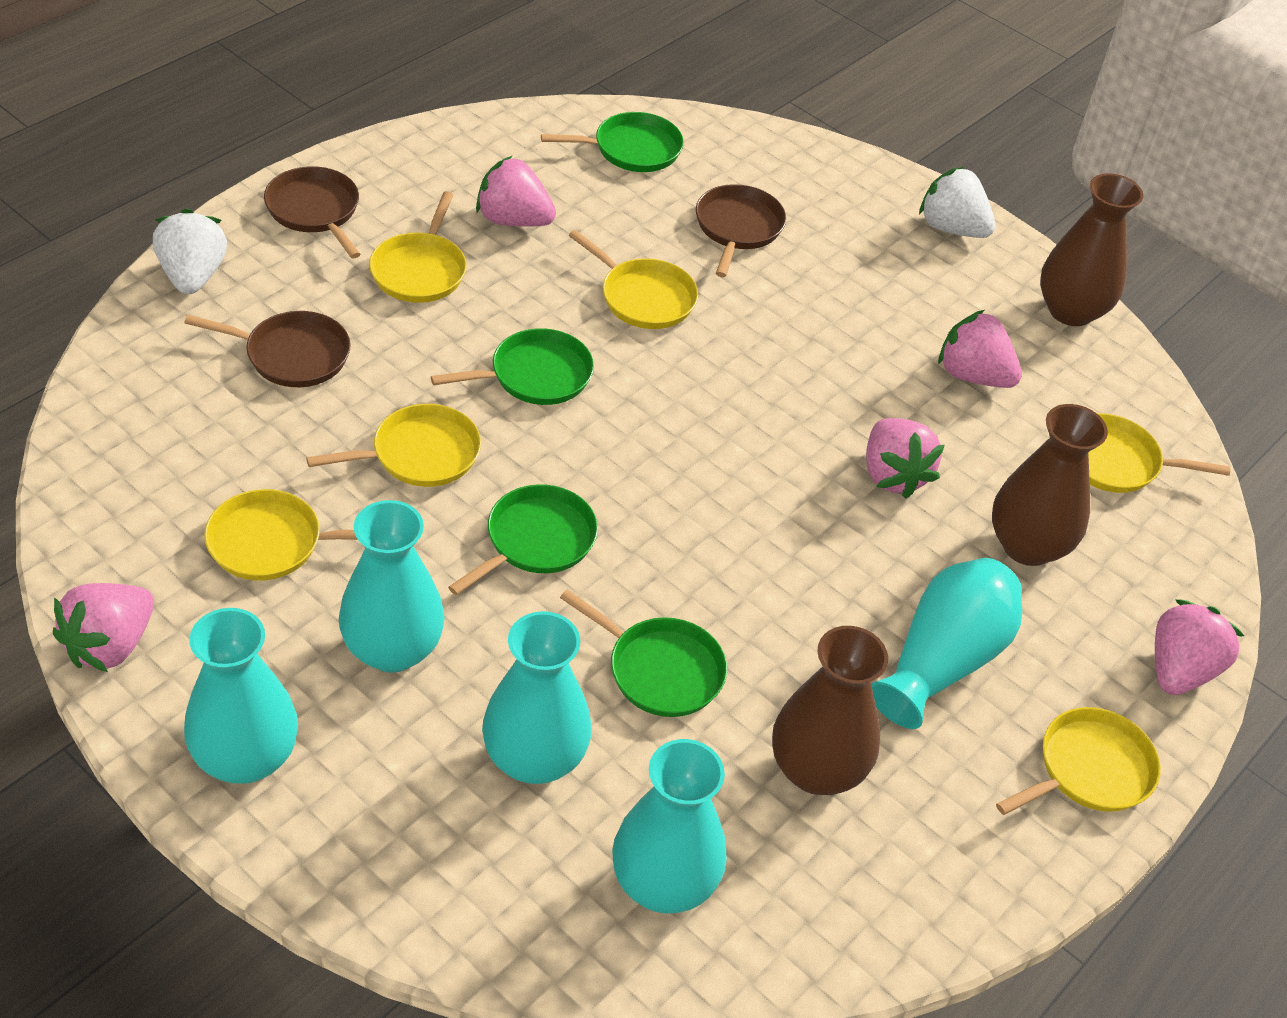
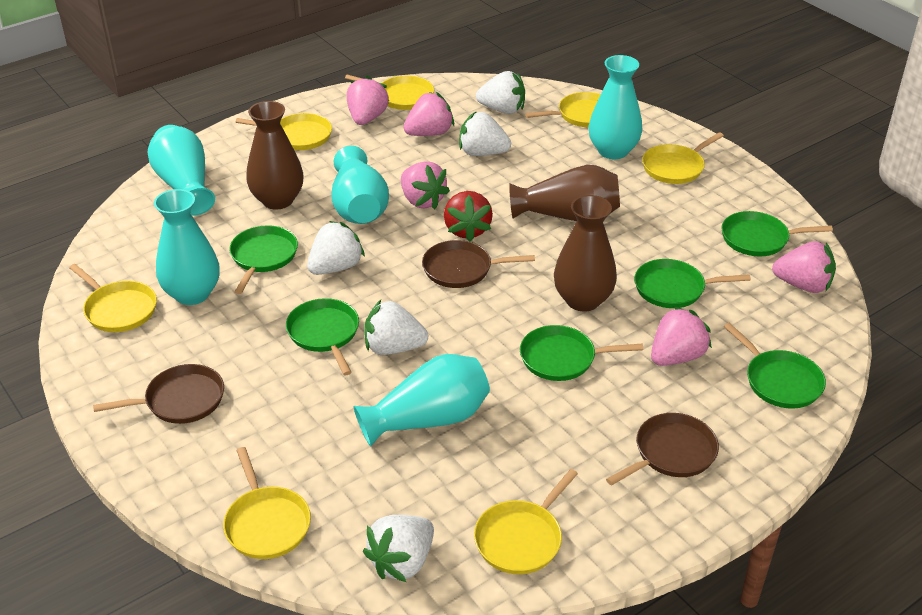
green pan: [431,328,594,405] [448,484,598,595] [541,112,684,172] [560,590,727,717] = 4 -> [229,225,298,294] [286,298,359,375] [520,325,643,381] [634,259,751,308] [721,211,833,256] [724,323,826,408] = 6
red strawberry: none = 0 -> [444,191,493,242] = 1
white strawberry: [153,209,227,295] [919,167,996,238] = 2 -> [307,221,365,275] [363,515,434,582] [364,300,428,355] [459,111,511,156] [476,71,525,114] = 5
yellow pan: [204,489,358,580] [306,404,481,487] [369,191,467,303] [569,230,698,329] [996,707,1161,815] [1088,413,1230,493] = 6 -> [69,264,157,332] [223,447,311,559] [236,113,332,150] [345,75,434,110] [474,469,578,574] [525,92,601,127] [642,132,724,184] = 7

